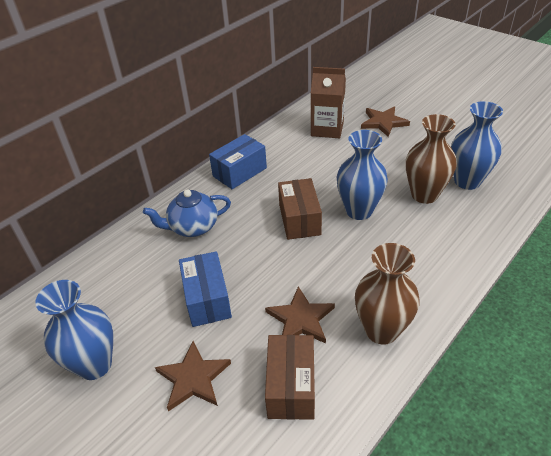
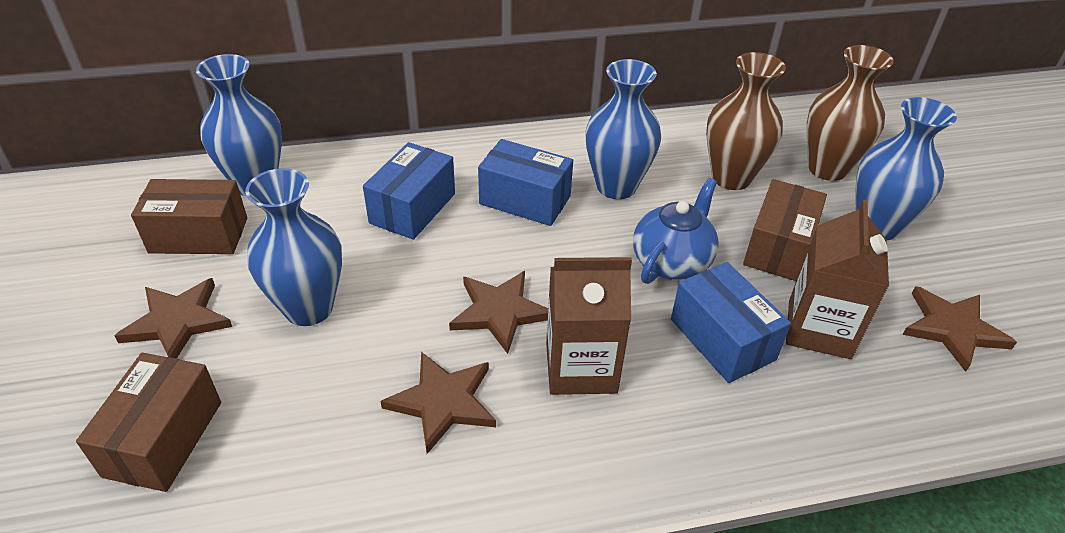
blue box: [179,251,232,327] [209,134,267,189] = 2 -> [363,142,455,240] [478,139,573,226] [671,262,791,383] = 3
blue vase: [35,280,113,380] [337,130,388,220] [451,101,503,190] = 3 -> [196,54,282,196] [245,168,342,326] [585,59,661,199] [855,97,957,240] = 4
brown box: [265,335,315,420] [278,178,322,240] = 2 -> [76,353,221,492] [131,179,247,254] [743,179,827,281] = 3
brown carton: [311,67,346,138] = 1 -> [546,257,632,395] [786,200,889,359] = 2
brown star: [155,341,231,411] [265,286,335,343] [361,106,410,137] = 3 -> [115,278,233,358] [380,352,496,454] [449,271,548,354] [902,286,1017,372] = 4

